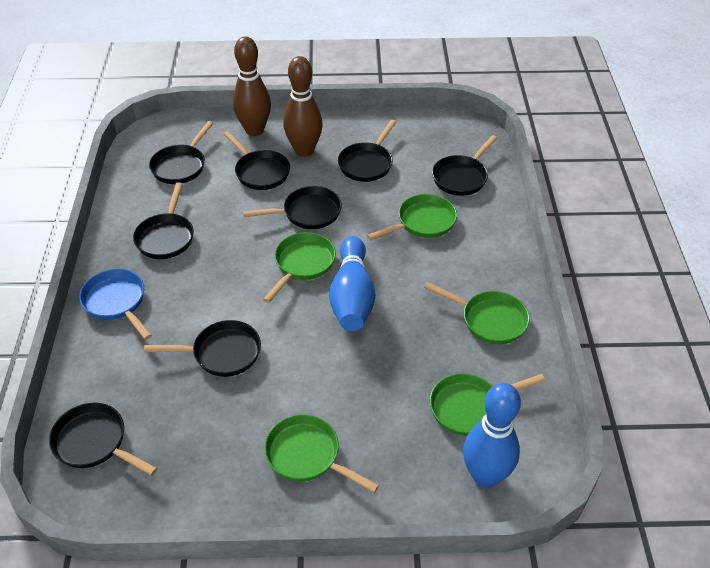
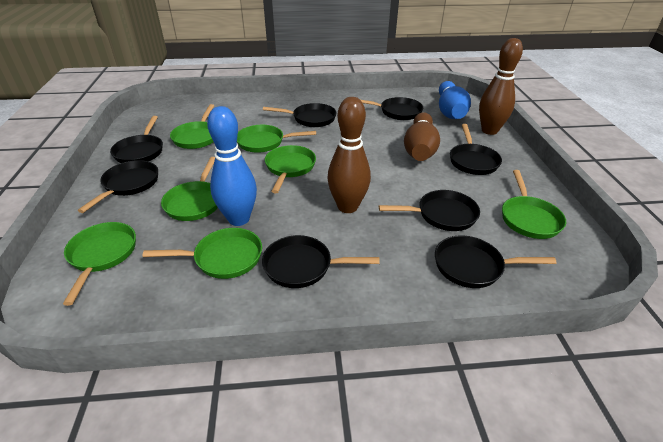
blue pan: [79,269,152,340] = 1 -> none = 0
brown bowling pin: [233,36,271,136] [284,56,323,157] = 2 -> [327,97,371,213] [404,112,440,161] [479,38,523,135] = 3
green pan: [263,232,336,303] [264,415,379,493] [367,194,457,240] [424,282,530,344] [430,373,545,436] = 5 -> [63,222,136,306] [143,228,262,279] [161,157,218,221] [170,104,214,149] [237,125,316,153] [265,145,316,193] [502,170,566,239] = 7

